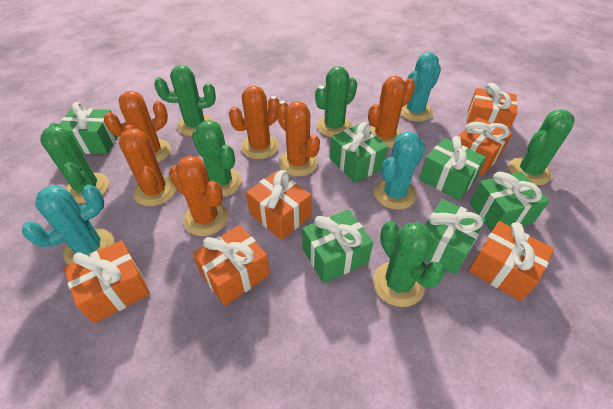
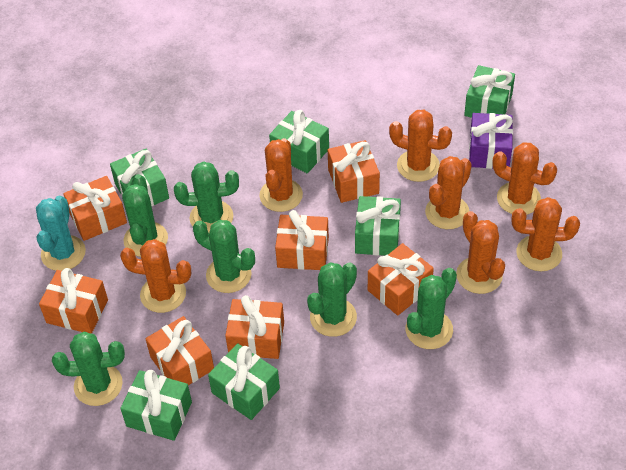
orange cactus: [104,91,171,162] [119,125,176,206] [169,156,229,236] [229,86,280,159] [276,101,320,176] [368,76,415,148] = 6 -> [120,239,191,313] [259,138,303,212] [389,110,452,182] [425,156,472,229] [456,211,505,294] [493,142,557,215] [512,197,580,271] = 7
orange gift: [64,240,150,324] [192,225,270,306] [246,170,311,240] [458,117,512,176] [467,83,518,130] [468,221,554,301] = 6 -> [39,268,108,334] [63,176,127,241] [145,316,214,385] [225,295,284,359] [275,210,329,270] [328,140,380,203] [368,243,434,315] = 7
purple gift: none = 0 -> [469,113,513,169] = 1
turquoise cactus: [22,185,114,265] [374,131,426,210] [400,52,441,122] = 3 -> [36,196,86,271] = 1

